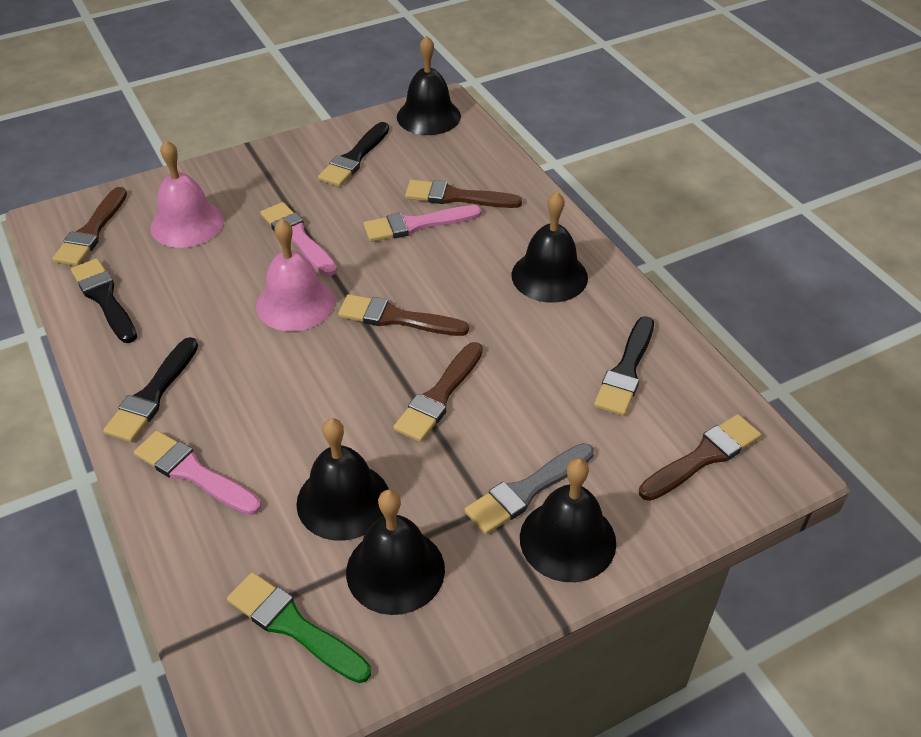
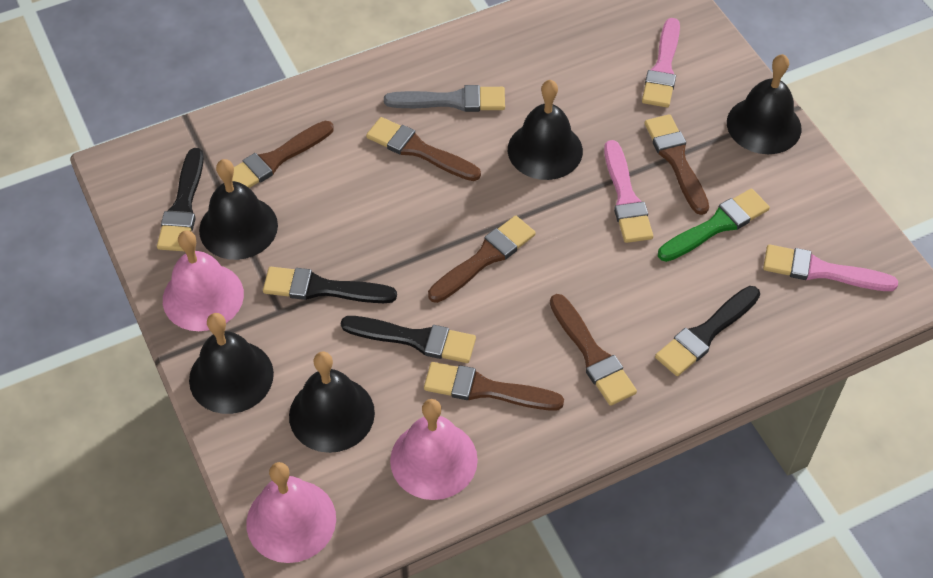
brown brush: [52,187,127,266] [338,294,469,336] [393,342,483,442] [405,180,522,208] [639,414,761,501] = 5 -> [232,121,334,188] [366,117,481,181] [424,362,564,411] [428,216,536,303] [550,294,637,406] [645,114,709,215] = 6
pink bell: [150,140,224,248] [256,219,335,331] = 2 -> [163,230,244,331] [246,462,336,563] [390,399,478,500] = 3

